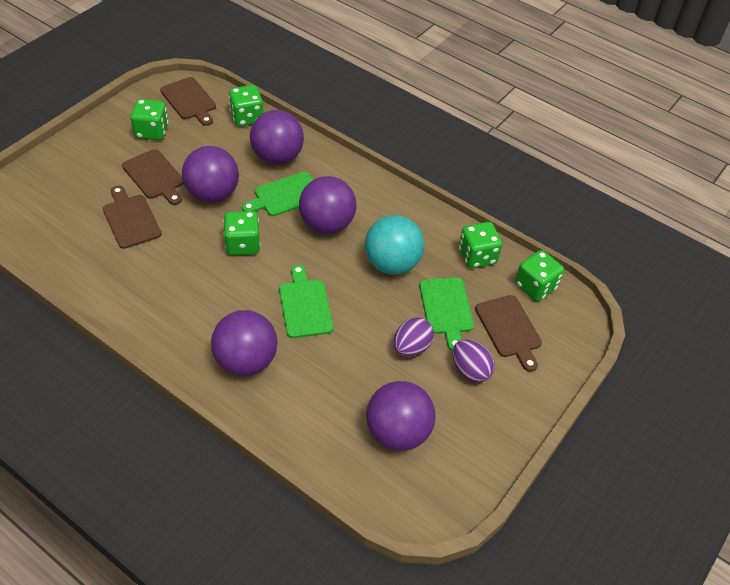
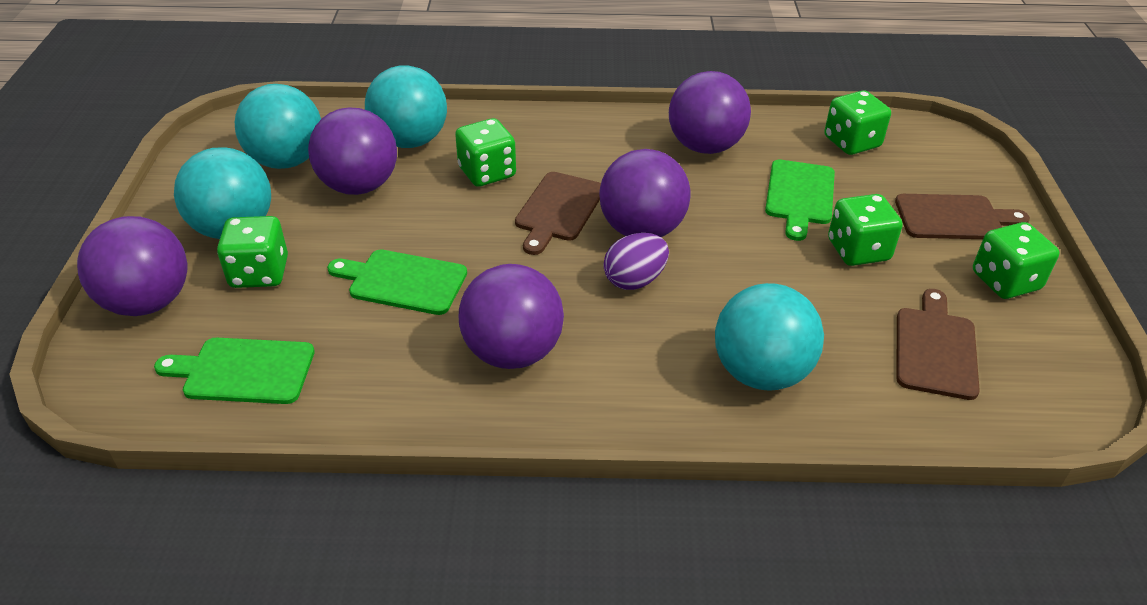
brown cutting board: [103,186,162,249] [122,149,183,205] [160,77,216,126] [475,295,542,372] = 4 -> [515,172,601,255] [895,194,1030,239] [896,289,980,400] = 3
purple egg: [393,317,434,357] [453,340,495,383] = 2 -> [603,233,669,290] = 1
turquoise ball: [365,215,424,275] = 1 -> [174,147,271,239] [235,84,321,169] [365,66,447,148] [715,283,824,391] = 4

